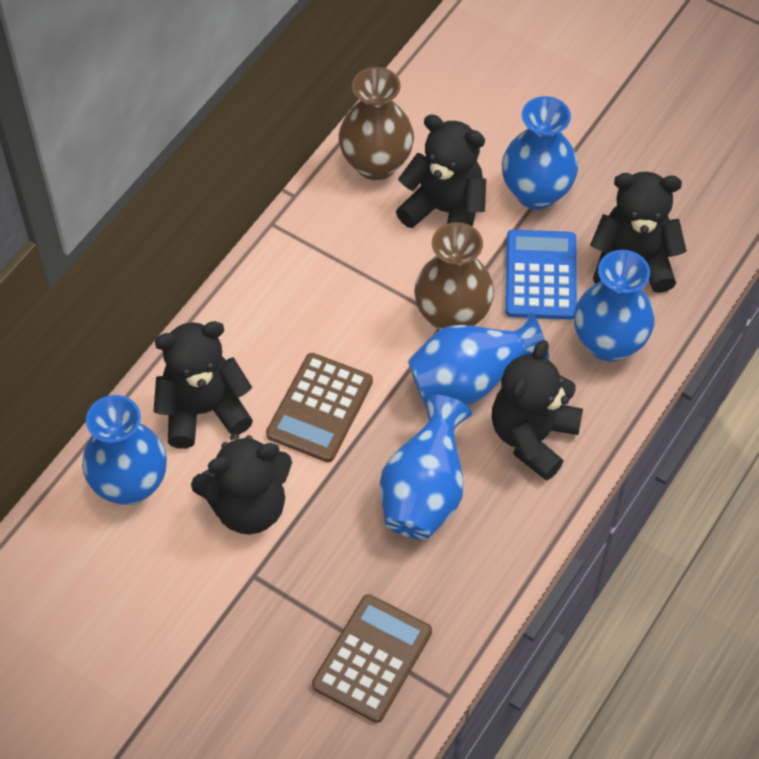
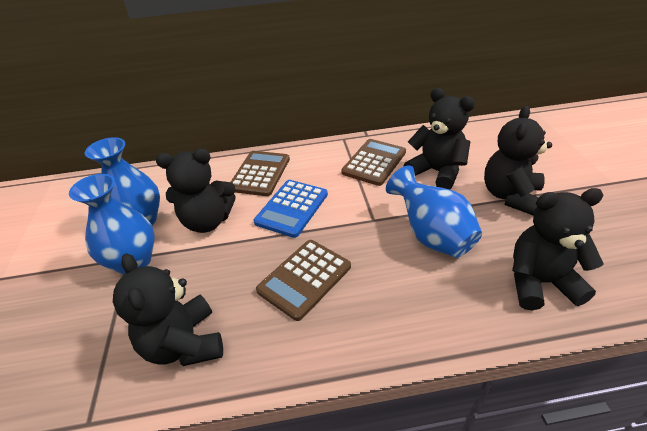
blue vase: [82,395,167,505] [380,394,472,540] [408,312,549,405] [502,96,578,210] [574,250,655,362] = 5 -> [69,174,155,275] [85,137,160,226] [386,165,482,258] = 3
brown calculator: [266,353,373,462] [312,594,432,723] = 2 -> [231,151,290,196] [256,240,351,321] [341,139,406,186] = 3
brown vase: [339,67,414,180] [414,222,494,330] = 2 -> none = 0

